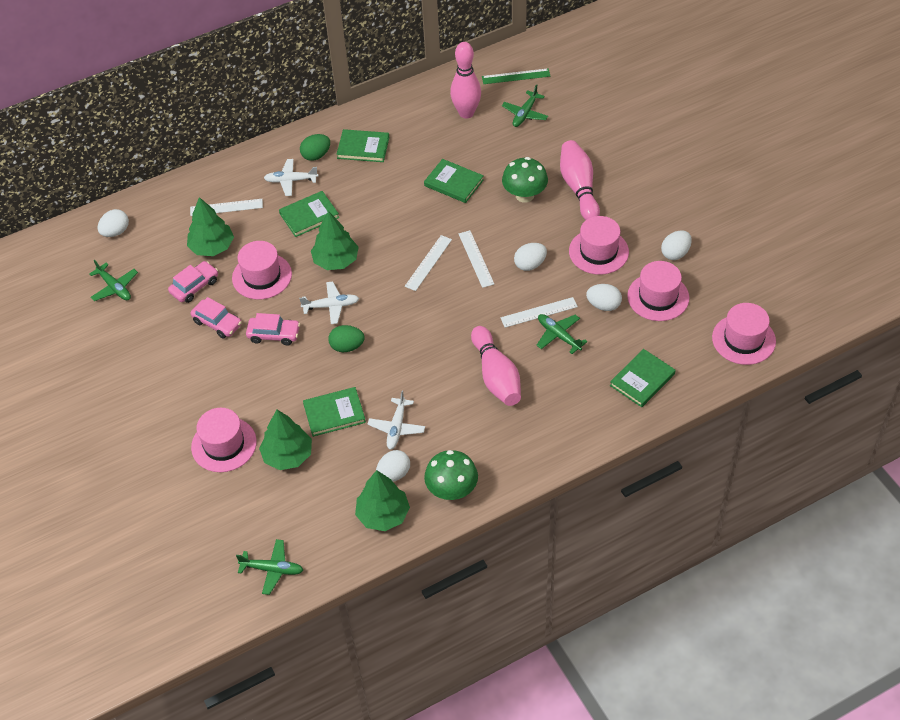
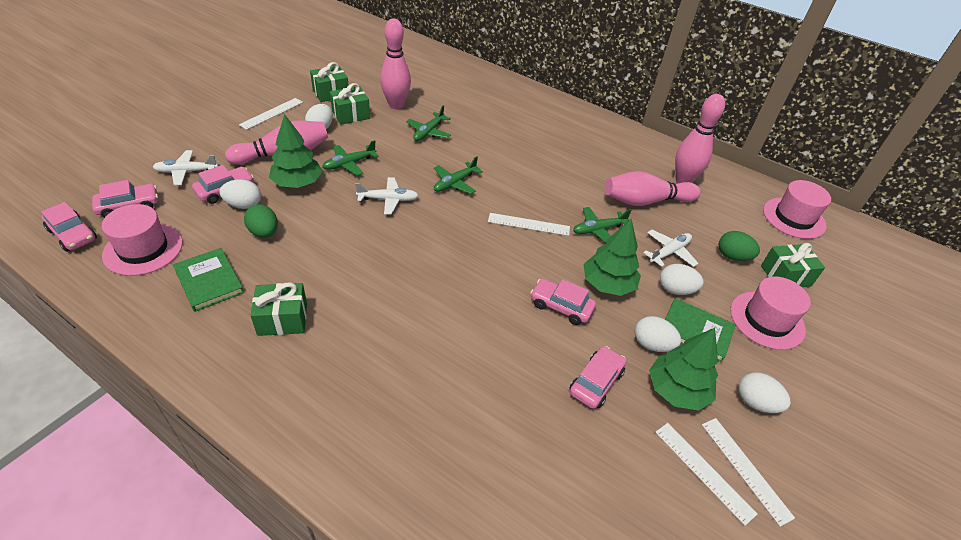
green book: [279,191,339,237] [303,387,366,437] [336,129,390,162] [424,159,484,203] [610,349,676,407] = 5 -> [173,248,244,312] [665,298,736,363] = 2
green gift: none = 0 -> [250,282,307,336] [310,62,349,102] [330,83,370,125] [761,243,825,287] = 4
green mushroom: [424,450,478,500] [502,157,548,203] = 2 -> none = 0
green ruler: [482,68,550,84] = 1 -> none = 0
green tree: [187,197,234,256] [259,410,312,470] [311,211,359,270] [355,470,410,531] = 4 -> [269,114,322,188] [583,219,641,296] [649,328,718,411] = 3
pink bowling pin: [450,42,481,119] [471,326,521,406] [560,140,600,220] = 3 -> [225,120,328,165] [380,19,411,109] [605,171,701,206] [675,94,725,183] = 4
pink car: [168,261,218,303] [191,297,242,339] [246,313,300,346] = 3 -> [41,202,97,252] [92,180,158,218] [192,165,254,204] [530,279,596,325] [569,346,626,409] = 5
pink hat: [191,408,257,472] [232,241,292,300] [569,216,629,275] [627,261,689,321] [712,303,776,365] = 5 -> [102,204,183,276] [730,276,811,350] [763,180,831,239] = 3

